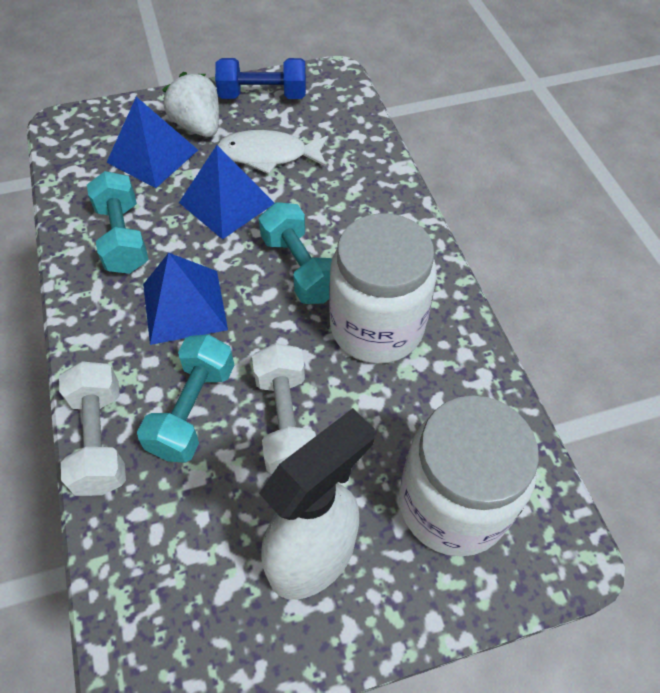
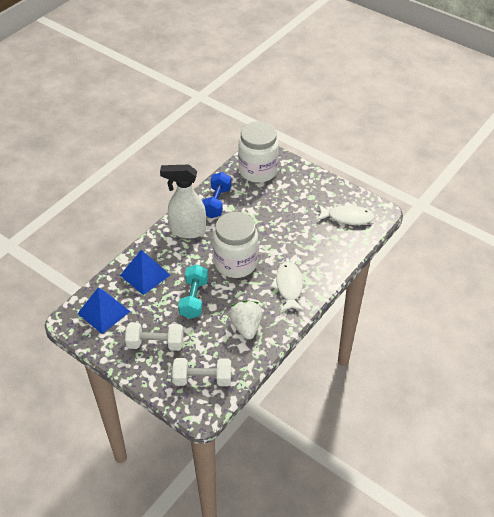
blue pyramid: [106,97,198,188] [143,253,228,345] [179,145,274,239] = 3 -> [77,287,130,334] [120,250,170,295] = 2
turquoise dumbbell: [87,171,149,274] [137,334,234,463] [259,202,332,304] = 3 -> [178,264,208,319] = 1
white fish: [218,130,328,174] = 1 -> [270,262,304,312] [316,202,375,225] = 2

